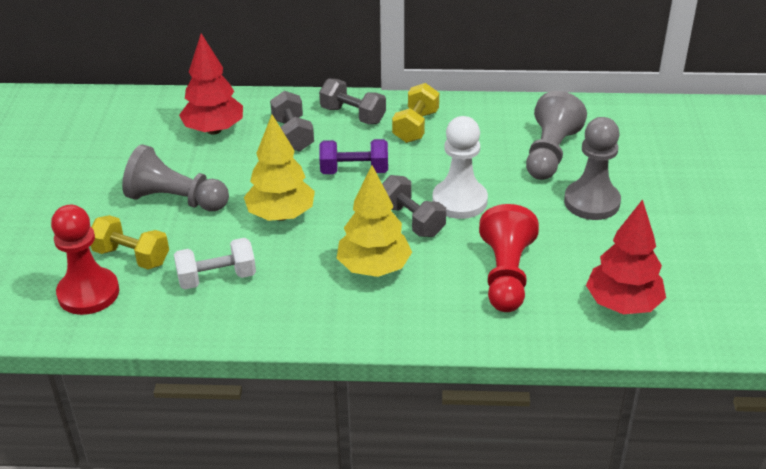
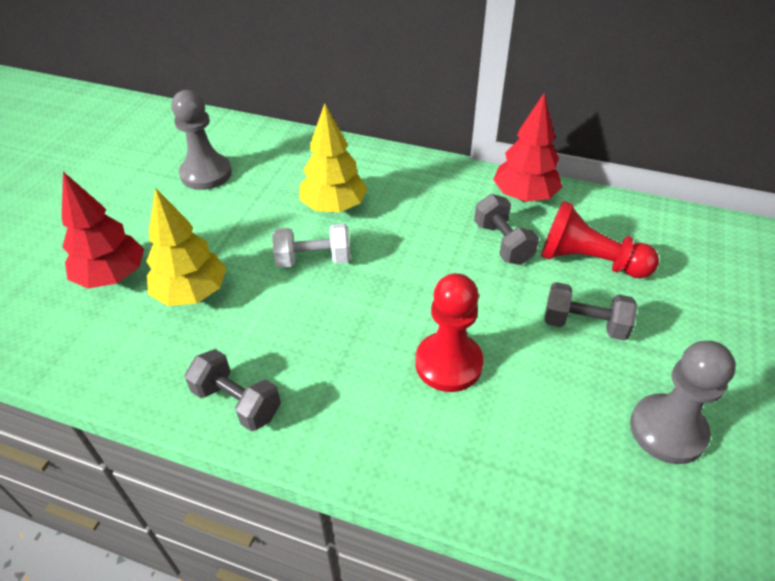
grey pawn: [122,144,229,211] [526,91,587,180] [564,117,621,220] = 3 -> [172,90,232,190] [630,341,736,464] = 2
purple dumbbell: [319,139,388,174] = 1 -> none = 0
white pawn: [432,116,488,219] = 1 -> none = 0
yellow dumbbell: [90,215,169,269] [392,83,439,143] = 2 -> none = 0

